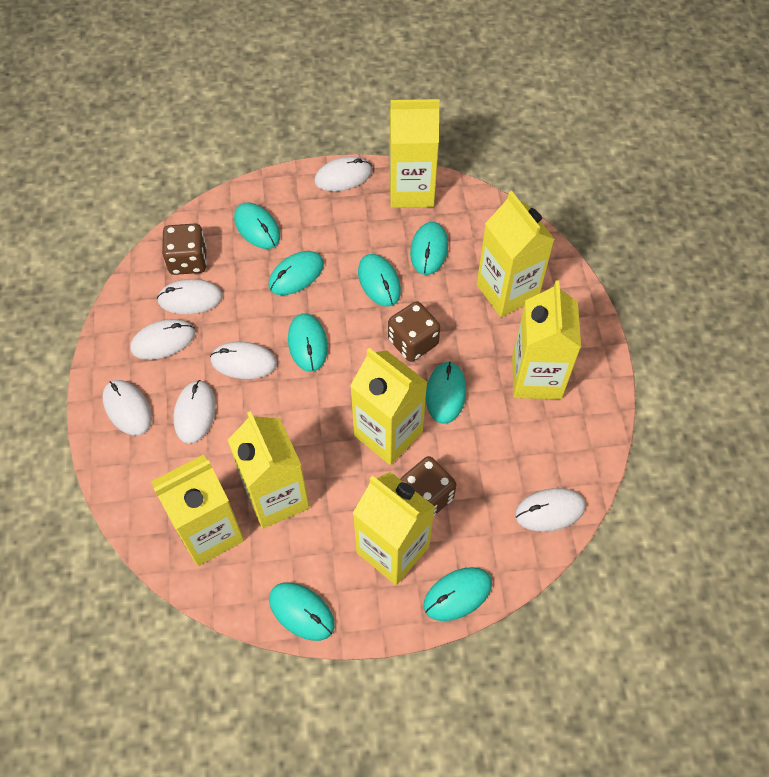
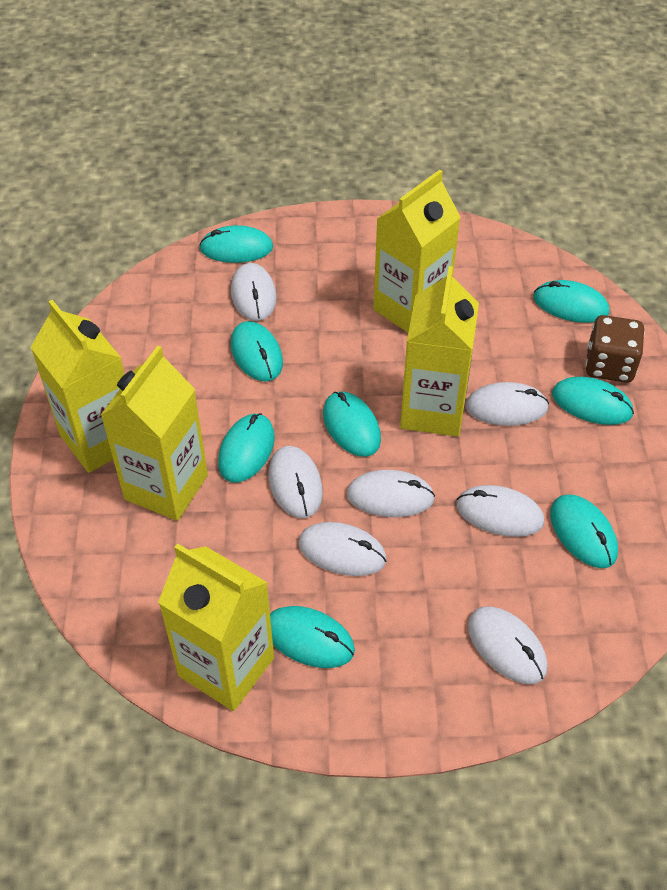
brown dice: [162,223,207,275] [388,301,440,362] [400,456,457,517] = 3 -> [585,315,645,383] = 1
yellow carton: [151,455,244,566] [228,411,310,529] [350,348,427,465] [353,472,435,585] [389,99,440,208] [477,191,555,317] [512,281,581,399] = 7 -> [30,300,125,473] [101,345,208,521] [158,543,274,711] [373,170,461,333] [400,266,479,437] = 5

